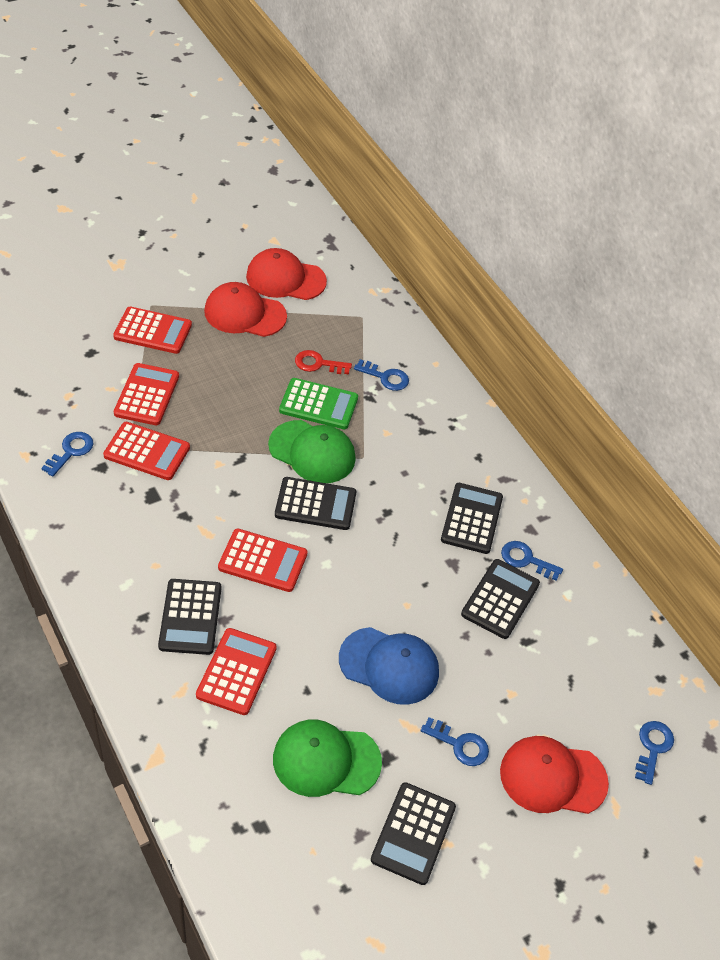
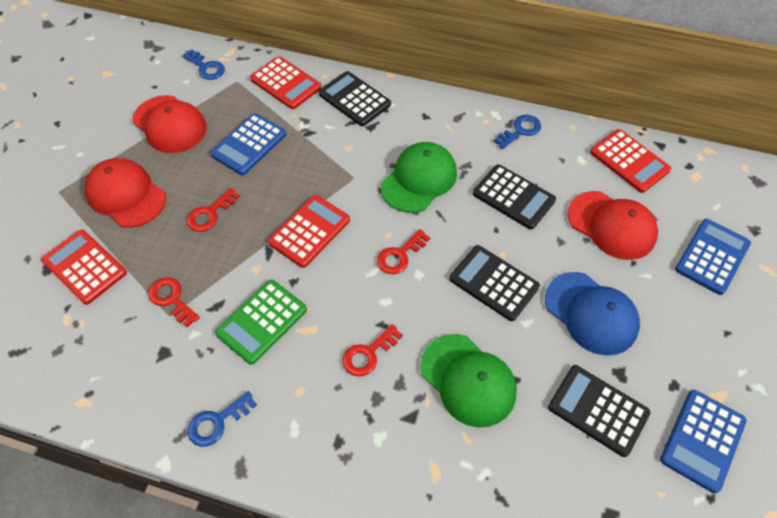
black calculator: [158,579,221,655] [275,477,356,530] [371,782,456,885] [441,483,503,554] [461,559,540,639] = 5 -> [319,71,391,126] [450,245,540,321] [473,164,556,229] [548,365,650,457] = 4
blue calculator: none = 0 -> [210,113,286,175] [660,390,747,493] [675,219,751,295] = 3
blue key: [41,432,94,477] [354,359,409,391] [421,717,489,766] [501,541,563,581] [635,721,674,785] = 5 -> [182,49,225,80] [188,391,257,447] [494,115,541,149] = 3
red calculator: [103,422,190,480] [113,307,192,354] [114,363,179,425] [196,628,277,715] [218,528,308,592] = 5 -> [41,230,127,305] [250,56,321,109] [268,195,350,268] [590,129,671,193] = 4
red key: [295,350,352,374] = 1 -> [148,278,200,327] [187,188,240,232] [342,324,403,377] [377,229,430,274] = 4

